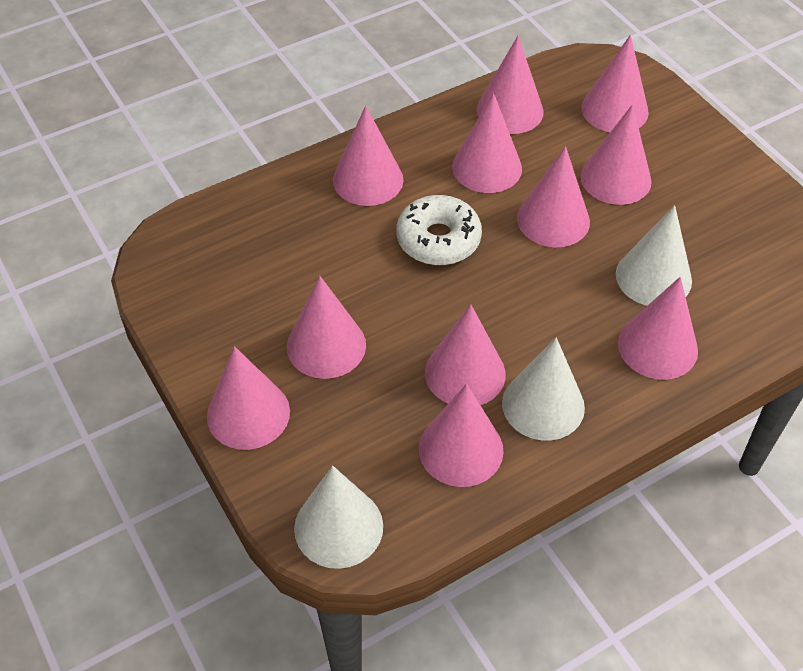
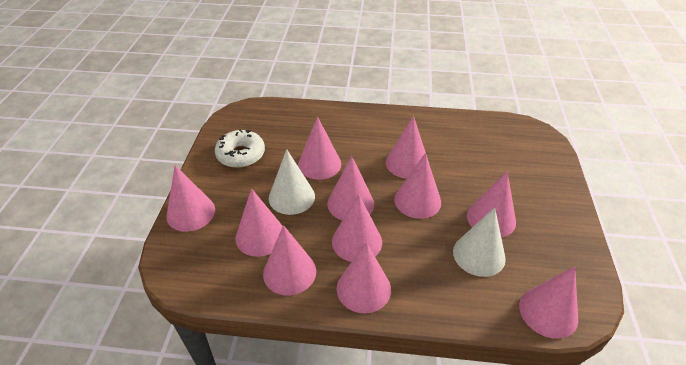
white cone: [294,466,383,569] [502,337,585,441] [616,205,692,306] = 3 -> [269,149,315,215] [453,207,506,277] = 2

